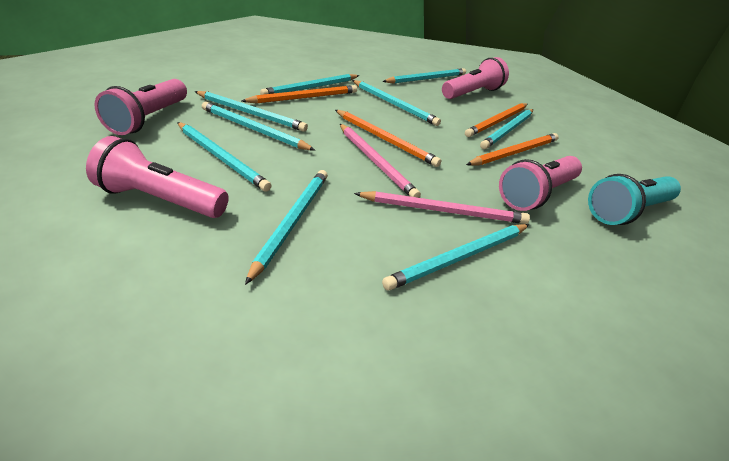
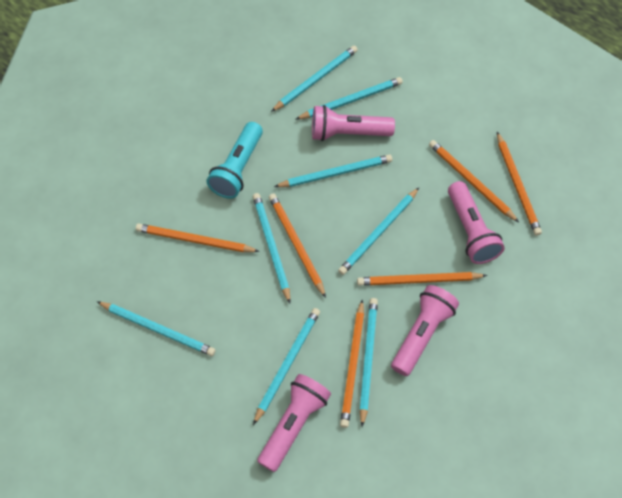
orange pencil: [241,85,357,104] [335,110,441,167] [465,103,527,137] [466,133,559,166] = 4 -> [136,223,260,252] [269,194,326,298] [340,299,364,428] [357,272,487,286] [429,140,519,222] [497,132,542,236] = 6
pink pencil: [340,124,421,198] [354,191,530,224] = 2 -> none = 0
turquoise pencil: [177,122,272,192] [194,91,308,132] [202,102,315,150] [245,170,328,285] [260,74,359,95] [352,80,441,126] [382,68,466,84] [382,224,529,290] [480,109,533,149] = 9 -> [97,301,216,356] [253,193,290,303] [253,308,320,425] [271,45,358,112] [274,154,392,187] [296,77,403,119] [338,188,419,275] [359,298,378,427] = 8

